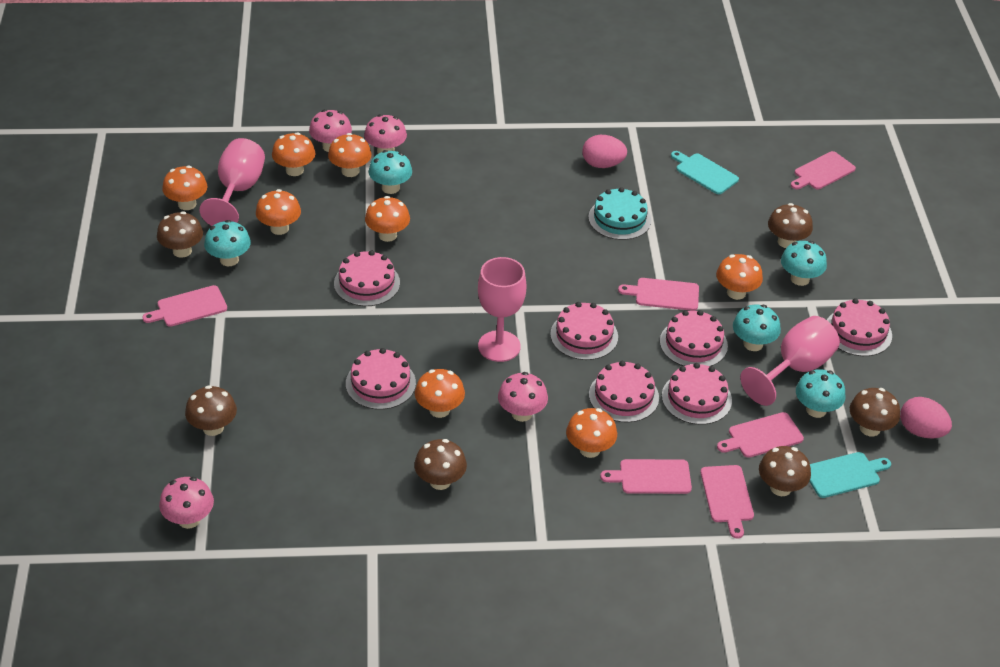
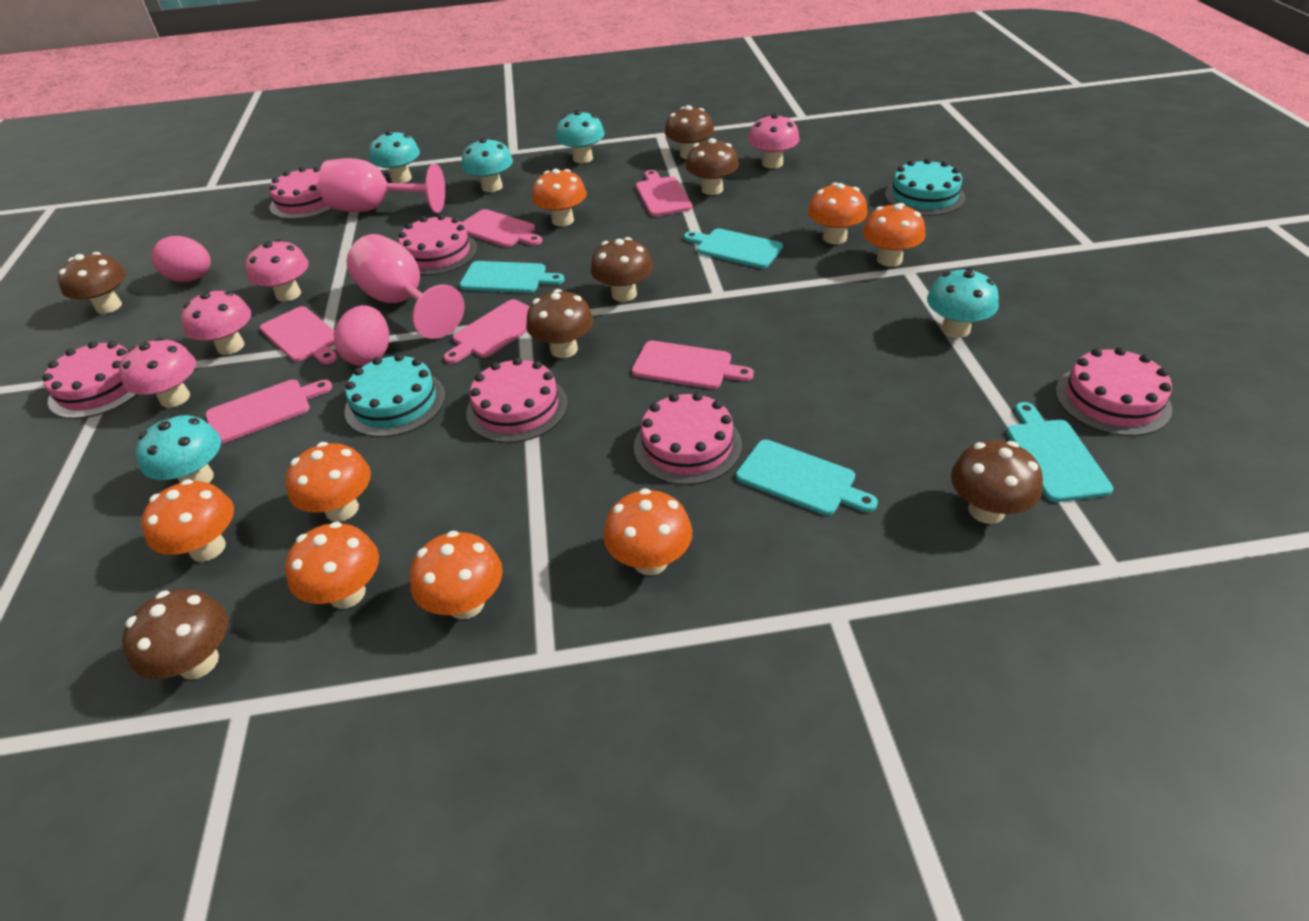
brown mushroom: [157,211,203,258] [185,385,237,436] [414,439,467,490] [759,446,811,496] [768,203,813,248] [850,388,900,436] = 6 -> [58,252,126,314] [122,589,228,680] [526,289,593,358] [591,237,653,302] [665,105,714,159] [686,138,739,195] [951,440,1043,524] = 7
pink cake: [334,250,400,306] [346,348,416,410] [550,302,618,360] [589,361,659,423] [660,310,728,366] [662,363,732,425] [827,298,892,356] = 7 -> [42,341,138,419] [269,167,331,219] [398,214,478,275] [466,357,568,443] [634,392,742,485] [1056,347,1172,436] = 6
pink goblet: [200,138,265,226] [478,257,526,362] [740,316,840,406] = 3 -> [319,158,445,213] [346,234,464,339] = 2
turquoise cake: [588,187,651,240] = 1 -> [344,354,445,437] [885,158,965,216] = 2
turquoise cutting board: [671,151,739,194] [809,452,891,498] = 2 -> [459,261,565,293] [684,228,783,268] [736,440,878,515] [1007,402,1113,502] = 4

